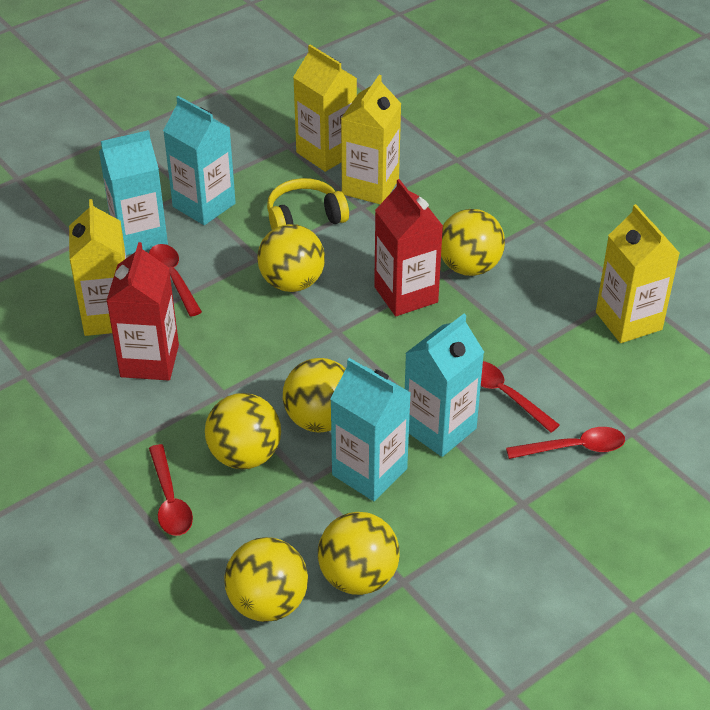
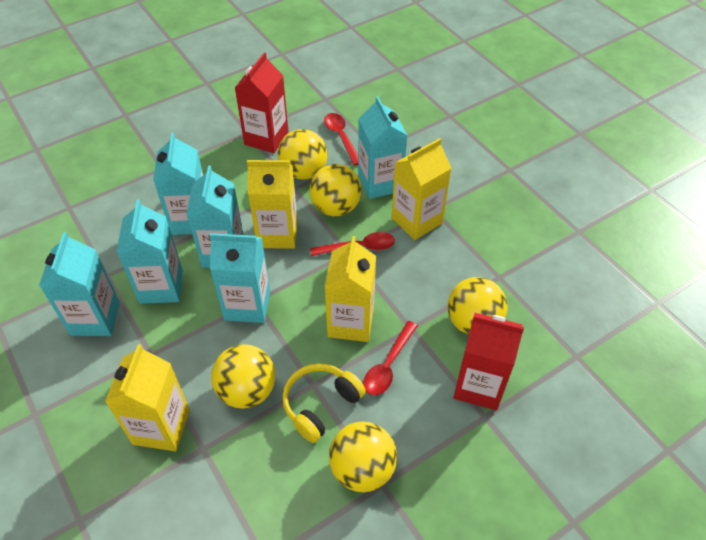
red spoon: [149,244,202,317] [149,444,193,536] [481,361,560,433] [506,427,625,459] = 4 -> [310,232,395,256] [324,113,358,165] [363,321,418,395] = 3
turquoise carton: [99,130,168,255] [163,96,236,225] [330,358,411,501] [405,314,484,457] = 4 -> [39,232,120,336] [116,200,183,304] [153,133,203,235] [186,165,244,268] [210,233,270,323] [358,96,407,199] = 6
yellow ball: [205,393,281,469] [224,537,308,622] [257,224,325,292] [283,358,346,432] [318,512,400,595] [441,209,505,276] = 6 -> [211,344,276,409] [278,129,328,180] [309,164,362,216] [329,421,397,492] [447,277,508,335] = 5

